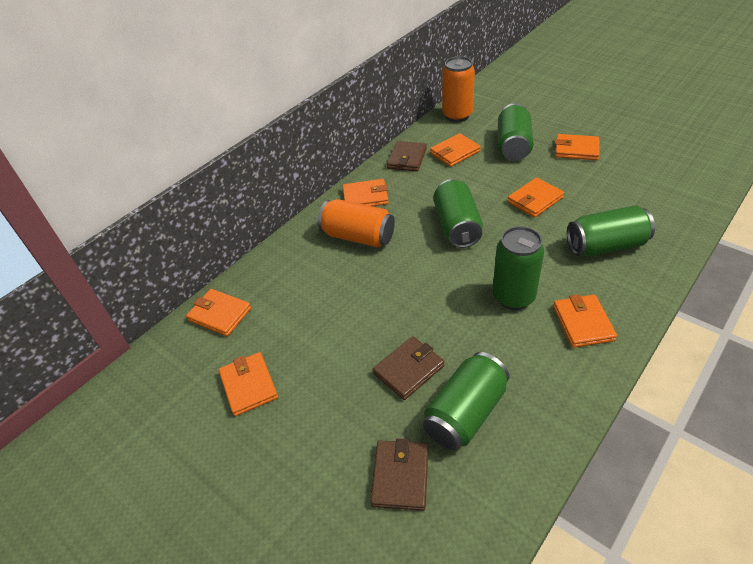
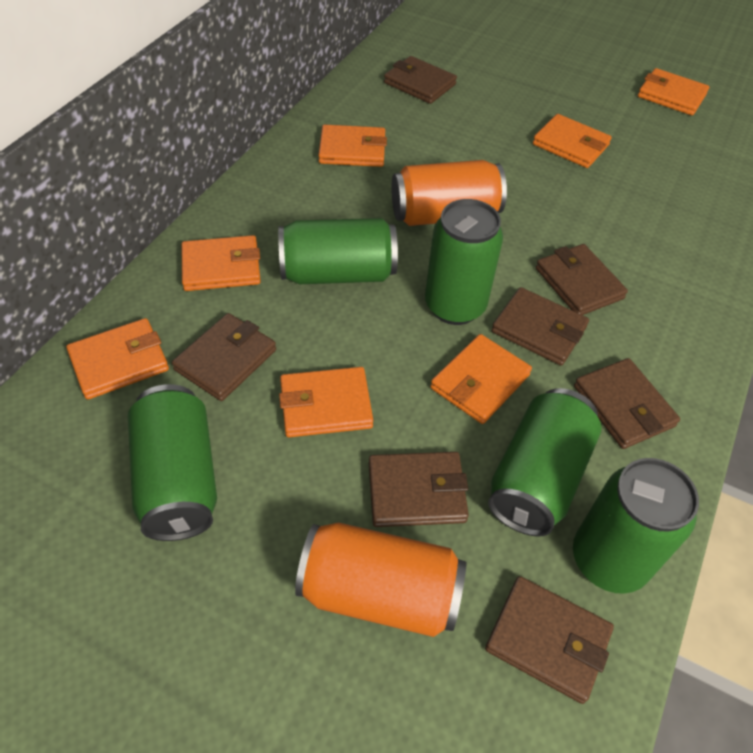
brown wallet: [371,438,428,511] [373,336,444,400] [387,141,427,172] = 3 -> [172,313,276,401] [369,452,469,527] [384,56,457,104] [485,576,614,704] [491,287,589,366] [536,244,628,315] [574,358,680,449] = 7

